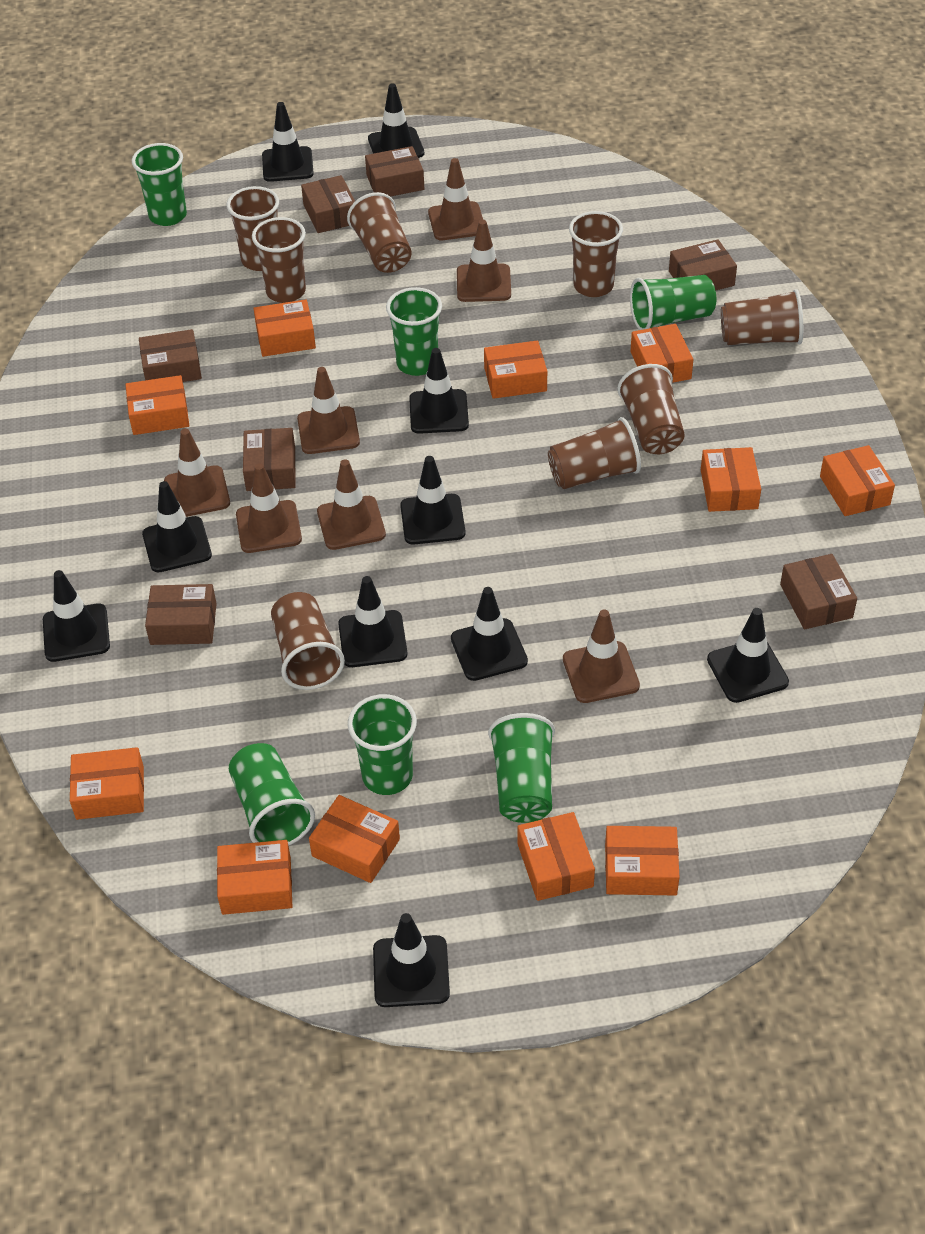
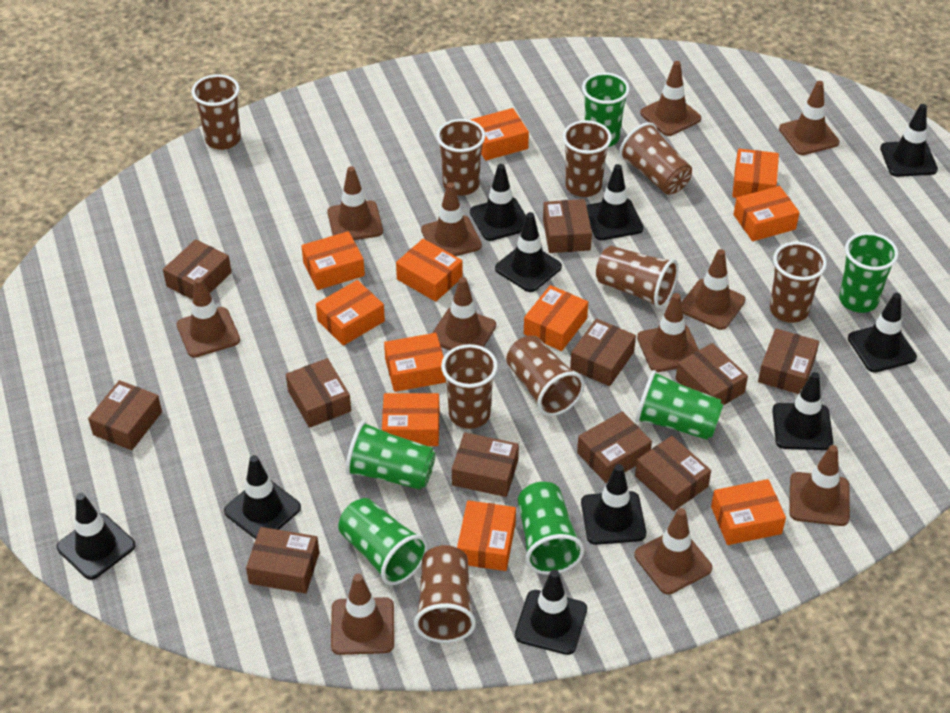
brown box: [139,329,202,382] [145,584,217,645] [243,428,295,491] [301,175,355,233] [365,146,424,197] [669,239,737,290] [780,554,857,630] = 7 -> [88,380,162,450] [163,239,231,299] [246,527,319,594] [286,358,351,428] [452,433,519,497] [543,199,592,253] [570,318,636,386] [577,411,652,483] [635,436,711,511] [675,343,748,405] [758,328,819,394] = 11
brown cup: [227,186,279,271] [252,217,306,303] [271,592,345,690] [347,192,412,273] [548,417,641,489] [569,211,623,297] [617,364,685,454] [721,289,803,345] = 8 -> [192,74,241,150] [414,545,476,643] [436,119,485,196] [441,344,498,429] [506,335,585,416] [562,120,612,197] [596,246,678,309] [619,122,692,195] [770,242,827,323] = 9
brown traffic cone: [164,429,230,517] [236,463,302,553] [297,367,360,454] [317,459,386,550] [428,158,483,240] [457,220,511,302] [563,609,640,703] = 7 -> [177,277,240,358] [327,166,383,240] [331,574,394,655] [421,183,482,256] [432,277,496,350] [634,508,712,594] [637,293,699,372] [640,61,701,136] [681,249,746,330] [779,81,839,155] [789,445,850,526] = 11

